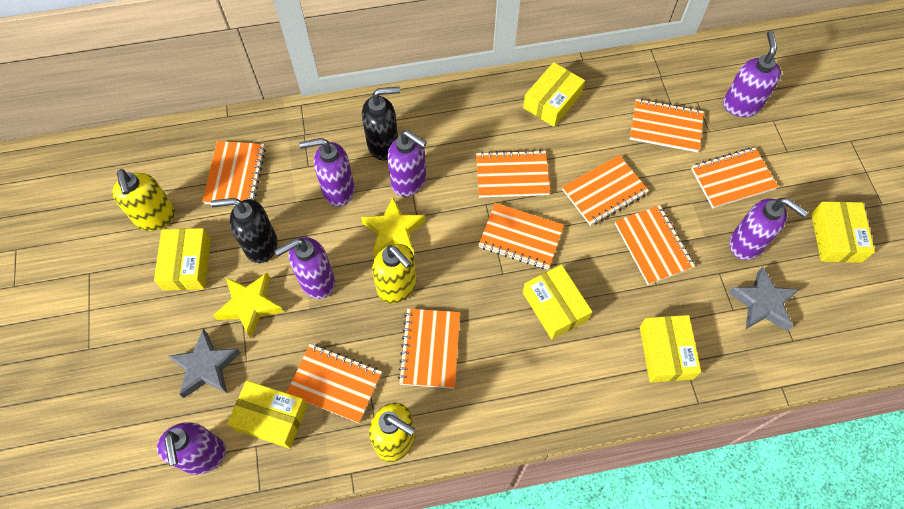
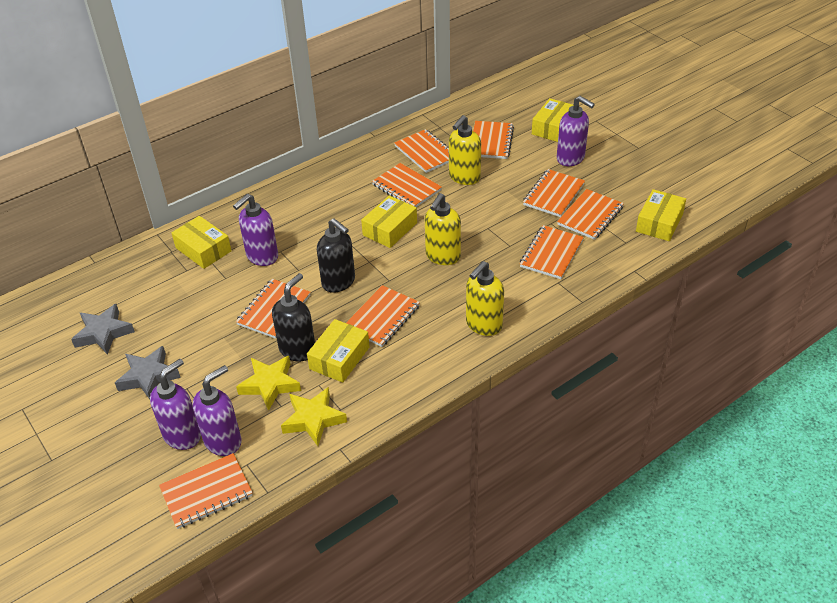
purple soap dispenser: [157,422,226,475] [274,237,335,299] [299,138,355,207] [387,130,427,197] [723,31,781,117] [730,198,808,260] = 6 -> [150,359,201,450] [193,365,242,456] [233,194,278,266] [557,96,595,166] = 4
yellow box: [154,228,211,291] [227,380,308,449] [523,62,585,127] [523,264,592,339] [640,315,701,383] [811,202,875,263] = 6 -> [171,216,231,269] [307,319,370,383] [361,195,417,248] [532,98,573,142] [636,189,686,241] = 5

